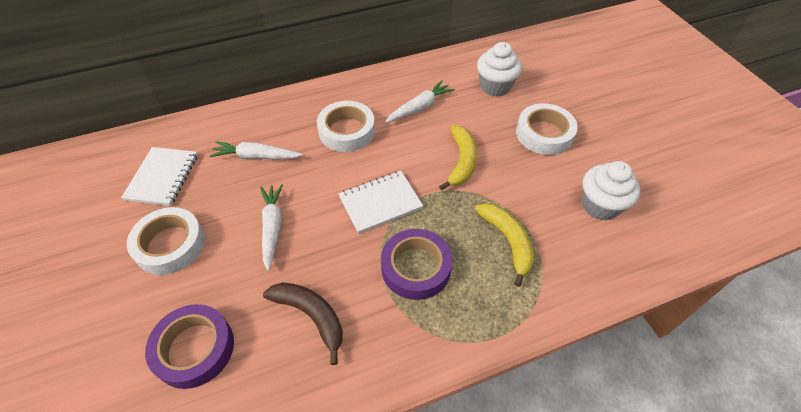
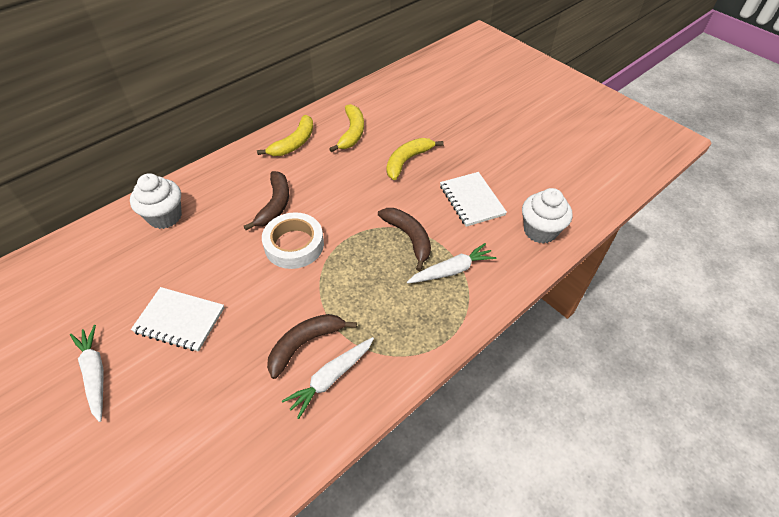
brown banana: [263,282,343,365] = 1 -> [244,171,289,230] [267,314,357,379] [378,208,431,271] = 3
purple tape: [145,304,234,389] [381,229,452,300] = 2 -> none = 0
white tape: [127,207,205,275] [317,101,375,152] [516,103,578,155] = 3 -> [262,212,324,269] = 1
yellow banana: [439,125,477,190] [475,203,534,287] = 2 -> [257,115,313,156] [329,104,364,152] [387,138,444,180] = 3

